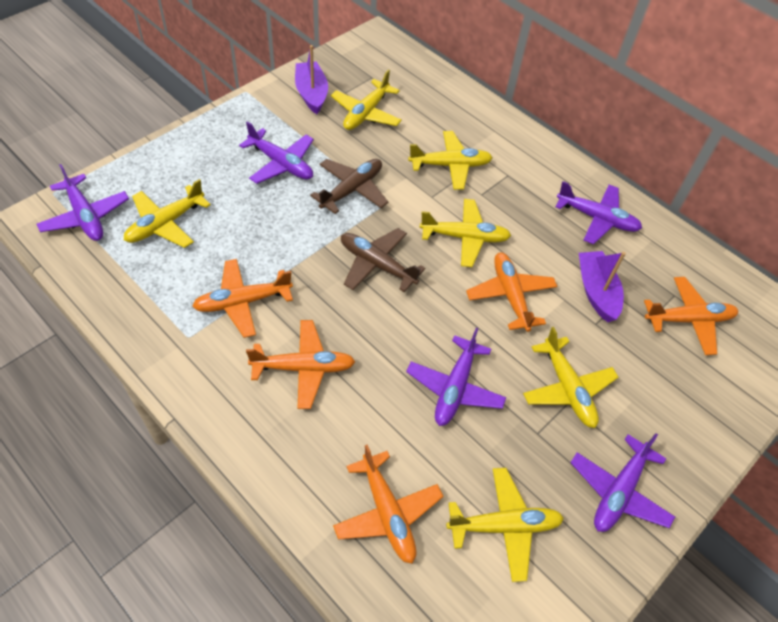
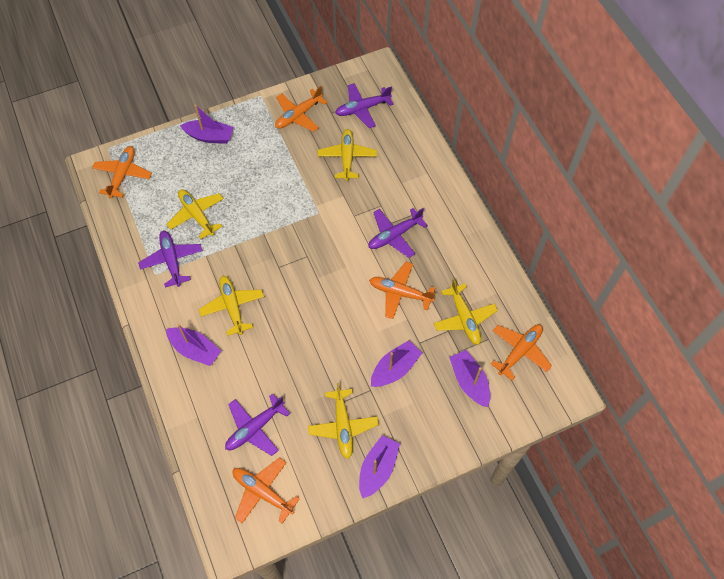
brown plane: [310,159,388,214] [341,228,425,292] = 2 -> none = 0
purple boat: [295,45,328,114] [579,251,626,322] = 2 -> [166,324,221,366] [180,104,234,144] [359,435,400,498] [371,340,422,387] [449,350,490,407] = 5
purple plane: [37,164,129,241] [239,121,314,184] [406,328,507,426] [555,181,642,244] [570,433,675,532] = 5 -> [138,231,202,288] [225,393,290,456] [335,83,394,128] [368,208,428,258] = 4
yellow plane: [124,179,211,248] [331,69,402,130] [408,131,493,190] [419,199,511,267] [446,468,564,582] [523,327,619,428] = 6 -> [167,189,224,239] [199,276,264,336] [308,383,379,459] [317,129,377,181] [433,279,498,345] = 5

